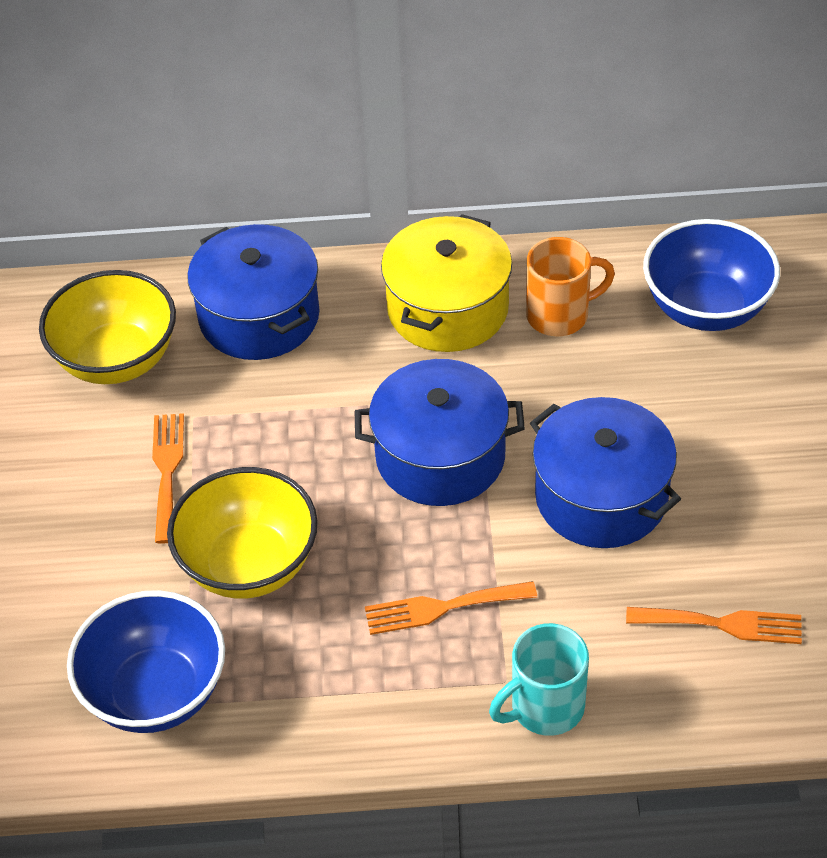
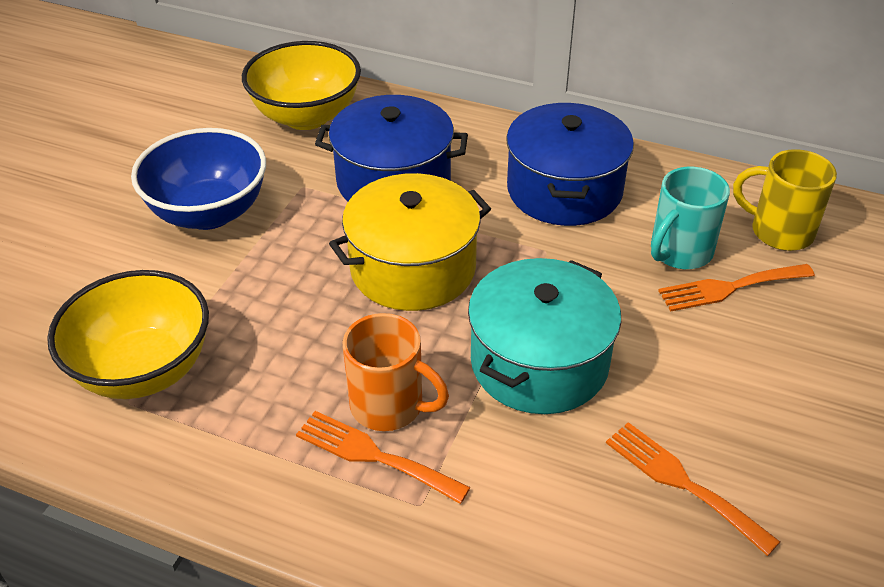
blue bowl: [67,590,225,733] [643,219,780,331] = 2 -> [131,128,266,230] = 1
blue pot: [187,224,320,360] [355,359,525,506] [530,397,681,548] = 3 -> [315,95,468,202] [506,103,634,226] = 2
turquoise pot: none = 0 -> [468,258,621,414] = 1
yellow mug: none = 0 -> [733,149,837,251] = 1

